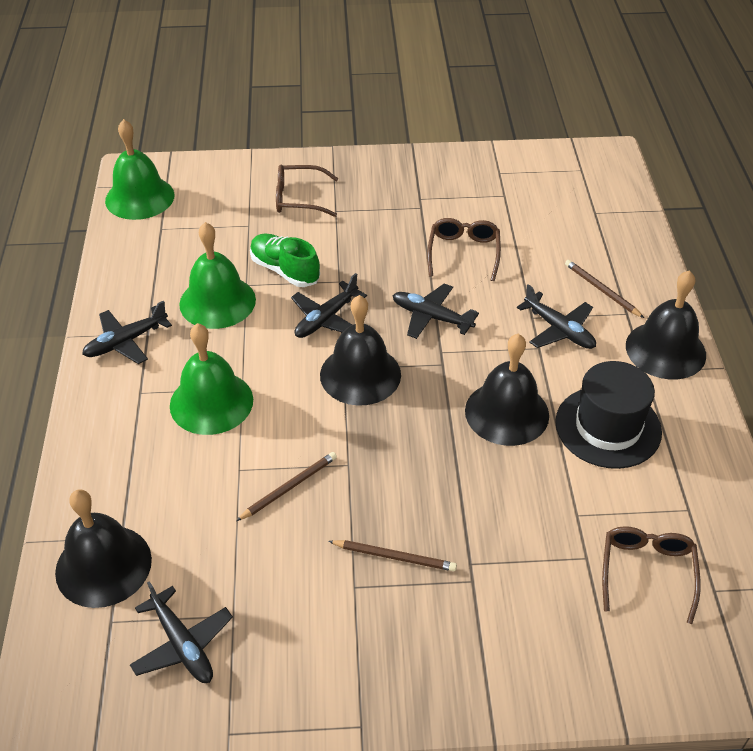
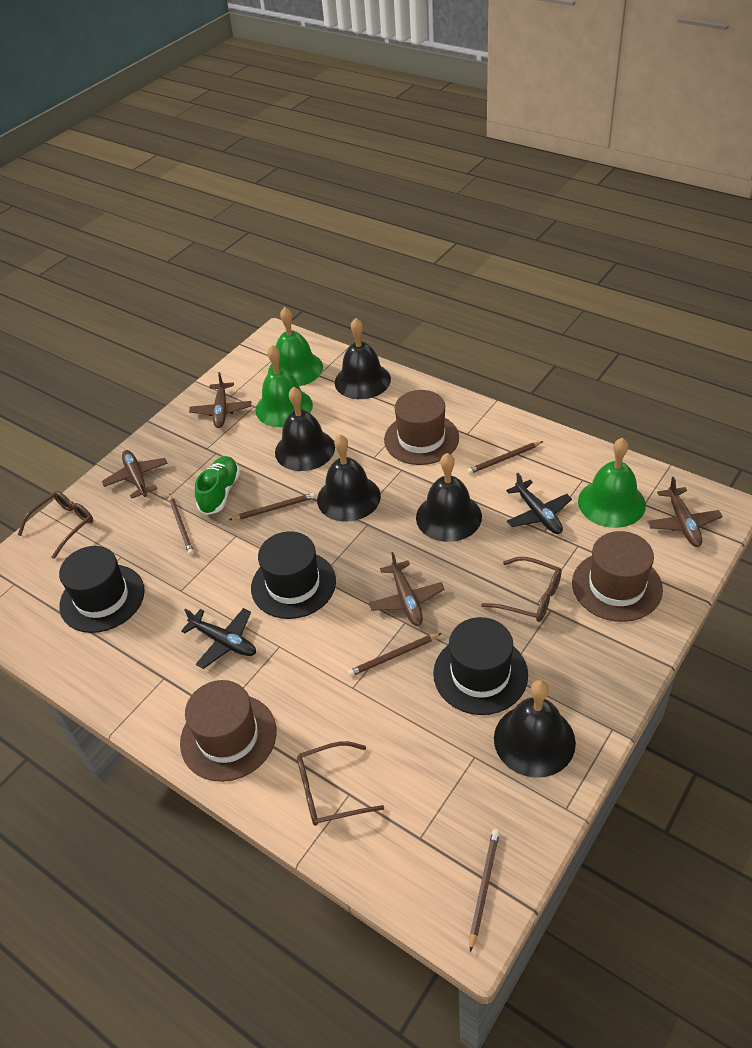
black bell: [55,490,152,608] [320,295,401,406] [465,334,549,446] [626,270,706,380] = 4 -> [275,387,335,471] [317,435,381,522] [335,318,391,399] [416,453,482,542] [494,680,576,778] = 5
black hat: [555,361,662,469] = 1 -> [59,546,145,633] [251,531,336,619] [433,617,528,715] = 3
black plane: [82,300,172,364] [130,581,233,683] [291,273,367,338] [392,284,479,339] [517,284,596,349] = 5 -> [181,608,256,669] [506,473,572,534] = 2
brown hat: none = 0 -> [180,680,277,782] [384,390,459,465] [572,531,663,622] = 3
brown pencil: [236,452,337,521] [328,540,457,571] [565,260,644,318] = 3 -> [169,494,194,555] [229,493,315,520] [348,633,441,677] [467,441,543,474] [469,829,500,952] = 5
brown plane: none = 0 -> [102,450,168,499] [189,372,251,428] [369,552,445,626] [647,477,723,547] = 4

